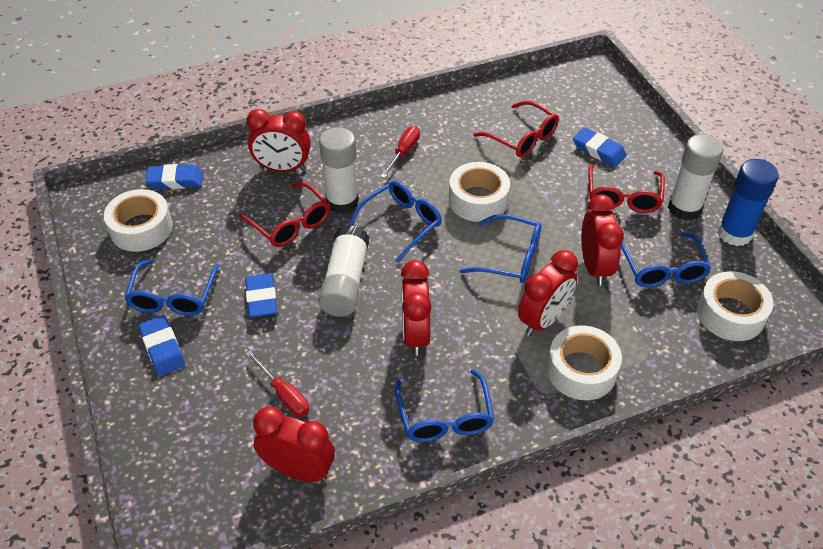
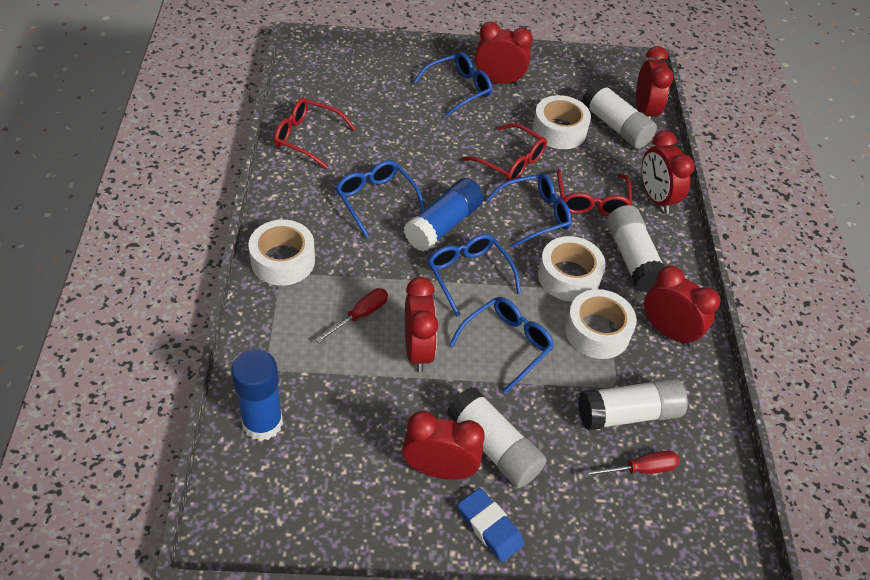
blue eraser: [139,315,185,376] [145,164,203,189] [245,273,277,317] [573,127,627,167] = 4 -> [458,488,524,562] = 1
blue glue stick: [718,159,779,246] = 1 -> [231,349,283,441] [404,178,484,252] = 2
red clock: [246,109,311,172] [253,407,335,482] [401,260,432,356] [518,250,578,336] [581,194,624,286] = 5 -> [402,411,485,480] [405,277,438,372] [475,22,533,85] [636,46,673,119] [642,131,695,214] [644,266,720,347] = 6
white glue stick: [318,225,369,317] [319,127,359,214] [668,134,723,221] = 3 -> [447,387,547,488] [578,378,688,431] [582,81,657,149] [607,205,665,292] = 4

